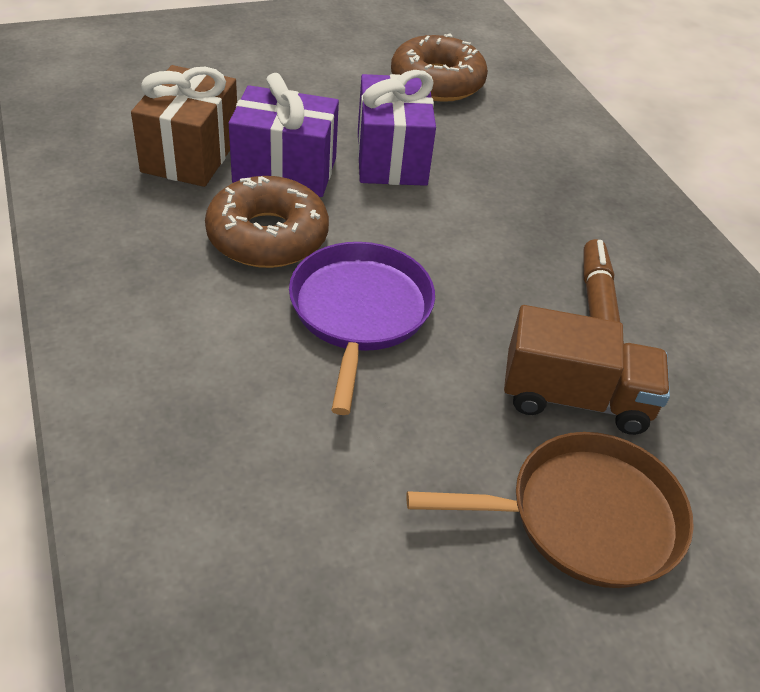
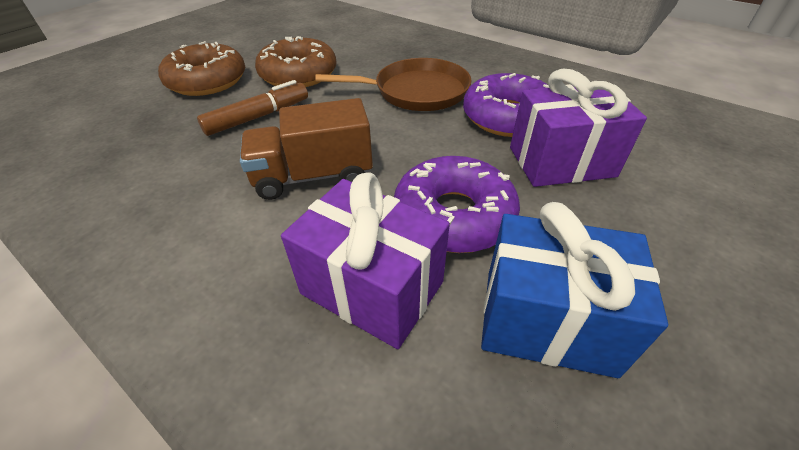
blue gift: none = 0 -> [481,202,668,378] = 1
brown gift: [131,65,237,187] = 1 -> none = 0
purple donut: none = 0 -> [394,156,520,253] [463,73,549,137] = 2
purple pan: [289,242,435,415] = 1 -> none = 0

